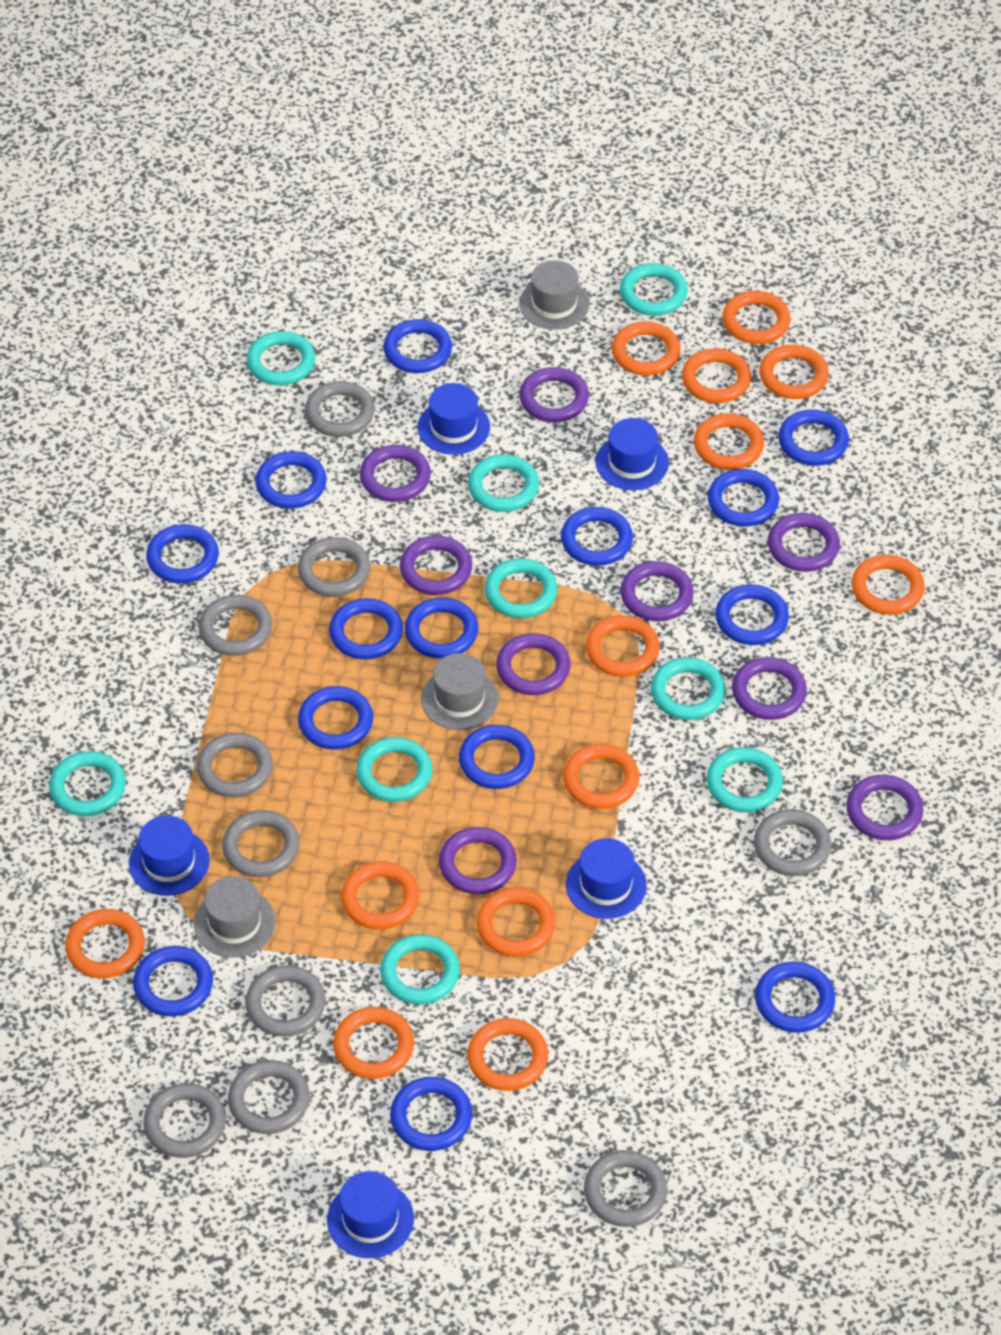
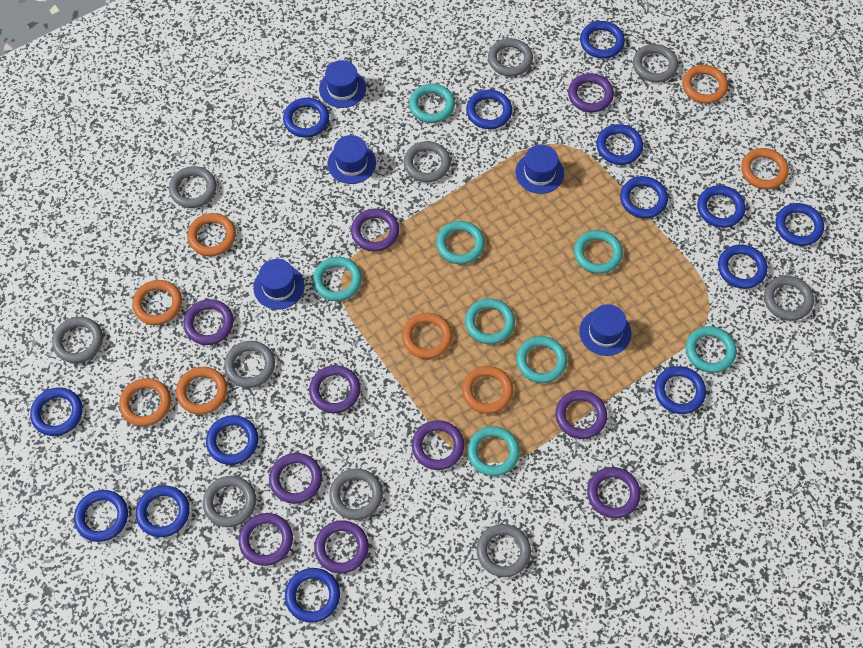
grey hat: [194,876,275,958] [421,653,498,730] [519,260,590,330] = 3 -> none = 0
orange ring: [65,909,145,978] [333,1007,414,1079] [341,861,419,929] [467,1018,548,1091] [476,888,555,956] [563,744,639,809] [586,615,660,677] [612,321,681,376] [682,348,751,403] [694,413,764,470] [722,291,791,344] [759,345,829,399] [852,555,925,615] = 13 -> [119,378,171,427] [132,280,182,325] [176,367,227,415] [187,213,236,256] [402,313,452,359] [462,366,513,414] [682,65,728,104] [741,148,789,189] = 8
purple ring: [360,445,431,502] [400,535,472,595] [439,827,517,894] [496,633,570,695] [519,367,589,422] [620,561,694,621] [732,657,807,720] [768,513,840,572] [846,775,924,840] = 9 -> [183,299,234,345] [239,513,293,566] [269,453,322,504] [309,365,360,413] [314,520,369,574] [351,208,399,252] [412,420,464,470] [555,390,607,439] [568,73,614,112] [587,467,641,518] = 10
turquoise ring: [49,751,126,816] [246,331,316,385] [356,737,433,802] [380,934,460,1005] [468,454,539,512] [484,558,558,618] [620,263,688,316] [651,657,726,720] [706,747,783,812] = 9 -> [313,257,362,301] [409,84,455,123] [436,221,485,264] [465,298,515,344] [467,426,520,476] [516,336,567,383] [574,230,623,274] [686,326,737,373] = 8

